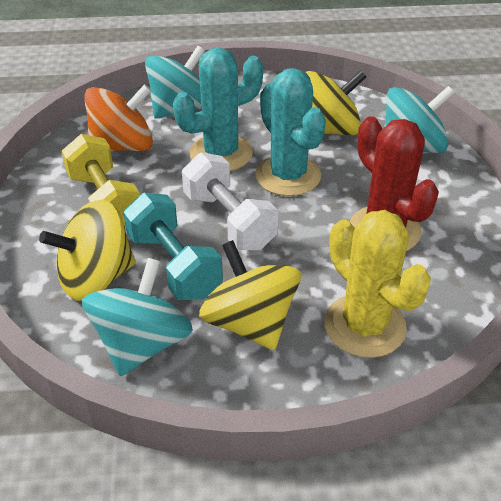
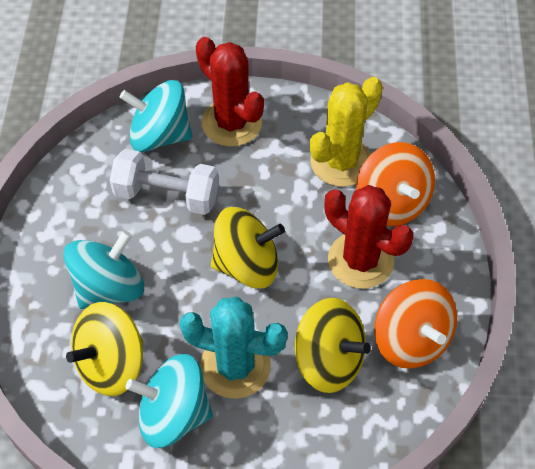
orange spinning top: [84,84,153,151] = 1 -> [356,142,435,226] [374,279,457,369] = 2
red cactus: [350,116,439,251] = 1 -> [196,37,264,147] [324,185,413,289] = 2
turquoise cactus: [173,48,263,171] [255,68,326,196] = 2 -> [179,297,288,399] = 1
turquoise dumbbell: [123,192,223,300] = 1 -> none = 0
yellow dumbbell: [62,134,140,230] = 1 -> none = 0

